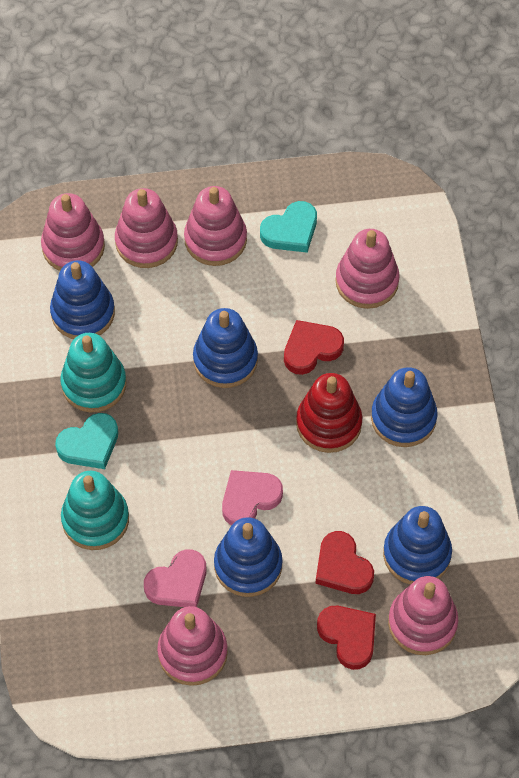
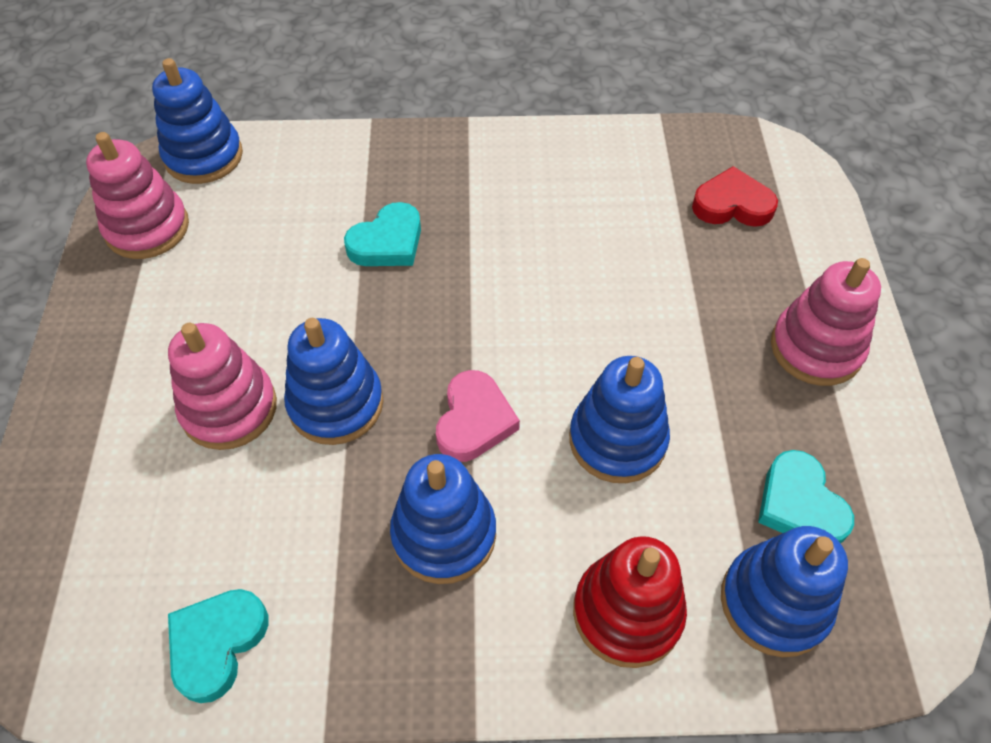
pink heart: [144,549,206,607] [222,470,283,526] = 2 -> [436,370,520,462] = 1
pink stacking toy: [41,193,105,271] [115,188,178,268] [157,606,228,686] [184,186,247,266] [335,229,399,309] [388,576,458,655] = 6 -> [86,132,189,259] [168,323,277,450] [771,258,881,386] = 3
red heart: [284,320,344,375] [315,531,374,594] [317,606,376,670] = 3 -> [692,166,778,227] = 1
turquoise heart: [55,413,118,469] [260,201,317,253] = 2 -> [168,589,268,703] [344,202,421,266] [758,450,854,544] = 3
turquoise stacking toy: [60,333,126,412] [61,471,129,550] = 2 -> none = 0

